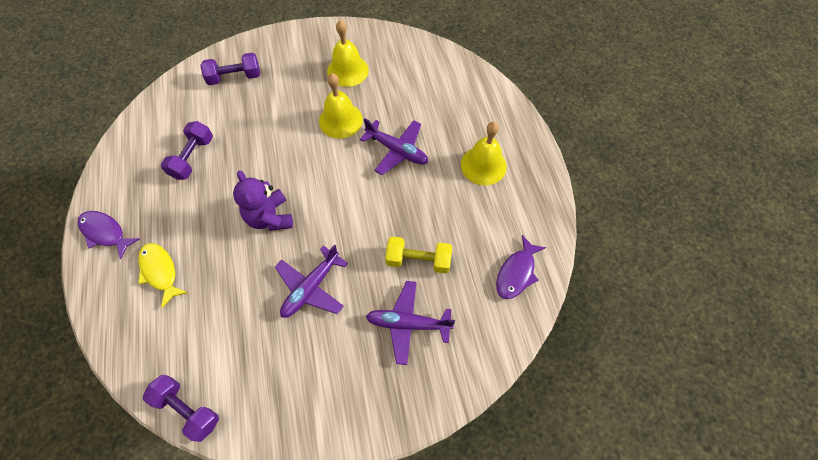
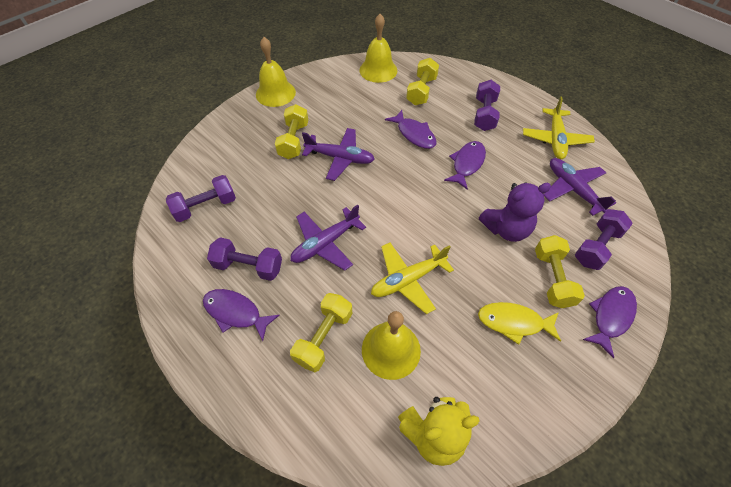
purple dumbbell: [143,375,219,442] [161,121,213,180] [200,52,260,85] = 3 -> [166,175,236,222] [207,237,282,281] [474,80,500,131] [575,209,633,270] = 4
purple fish: [78,211,140,260] [496,235,546,299] = 2 -> [203,289,280,341] [385,110,437,149] [444,141,486,190] [583,286,637,358] = 4
yellow dumbbell: [385,237,452,274] = 1 -> [275,104,308,159] [290,293,353,372] [406,58,439,105] [535,235,585,308] = 4
yellow plane: none = 0 -> [371,243,454,314] [523,97,595,159] = 2
yellow teddy bear: none = 0 -> [398,397,480,466] = 1

